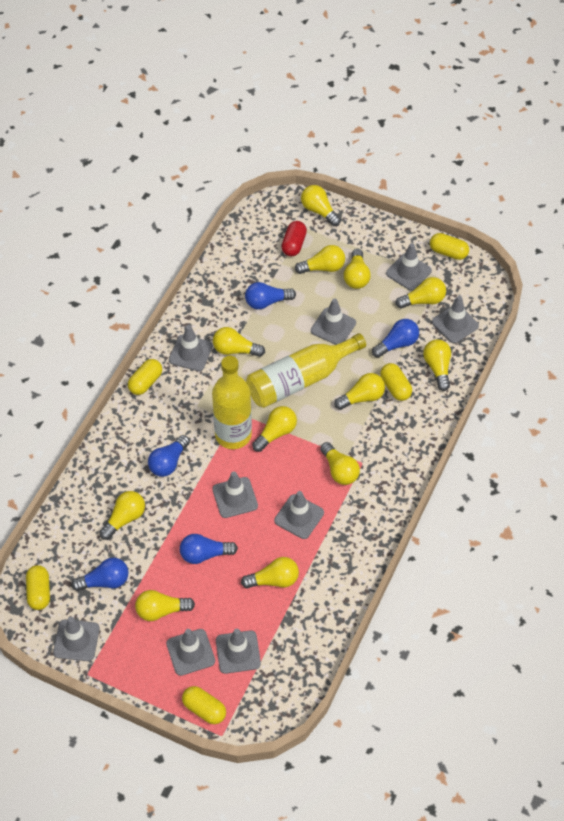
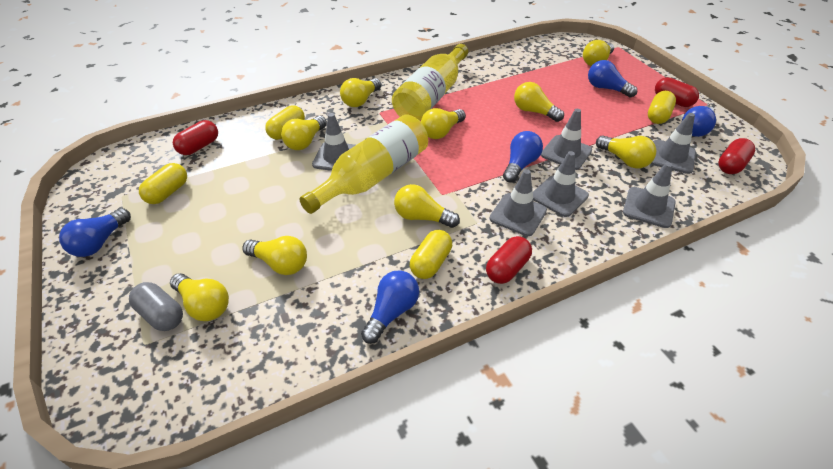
grey capsule: none = 0 -> [129,282,183,331] = 1
grey traffic cone: [53,617,100,661] [166,629,215,676] [169,325,213,371] [212,472,258,518] [216,629,261,674] [274,491,324,539] [311,298,356,345] [386,243,432,291] [432,296,479,343] = 9 -> [312,113,356,171] [490,169,547,236] [533,151,589,217] [541,109,592,170] [623,162,676,228] [651,113,696,174] = 6
red capsule: [281,221,307,256] = 1 -> [173,120,218,155] [486,236,532,284] [655,77,699,107] [718,138,755,174] = 4
yellow capsule: [26,565,50,610] [128,359,162,395] [182,686,226,724] [380,363,412,401] [430,233,469,260] = 5 -> [139,163,187,204] [265,105,305,140] [410,230,452,279] [648,91,676,124] = 4
yellow light bulb: [99,491,145,540] [135,590,195,621] [213,327,265,357] [241,557,299,589] [252,406,297,452] [295,245,345,274] [301,185,341,226] [320,442,360,485] [334,373,385,410] [344,249,371,289] [395,277,446,309] [423,340,451,391] = 12 -> [170,273,229,321] [242,236,307,275] [281,116,327,150] [340,78,381,107] [394,184,460,228] [421,108,466,139] [514,82,564,122] [583,40,614,66] [596,135,656,169] = 9

